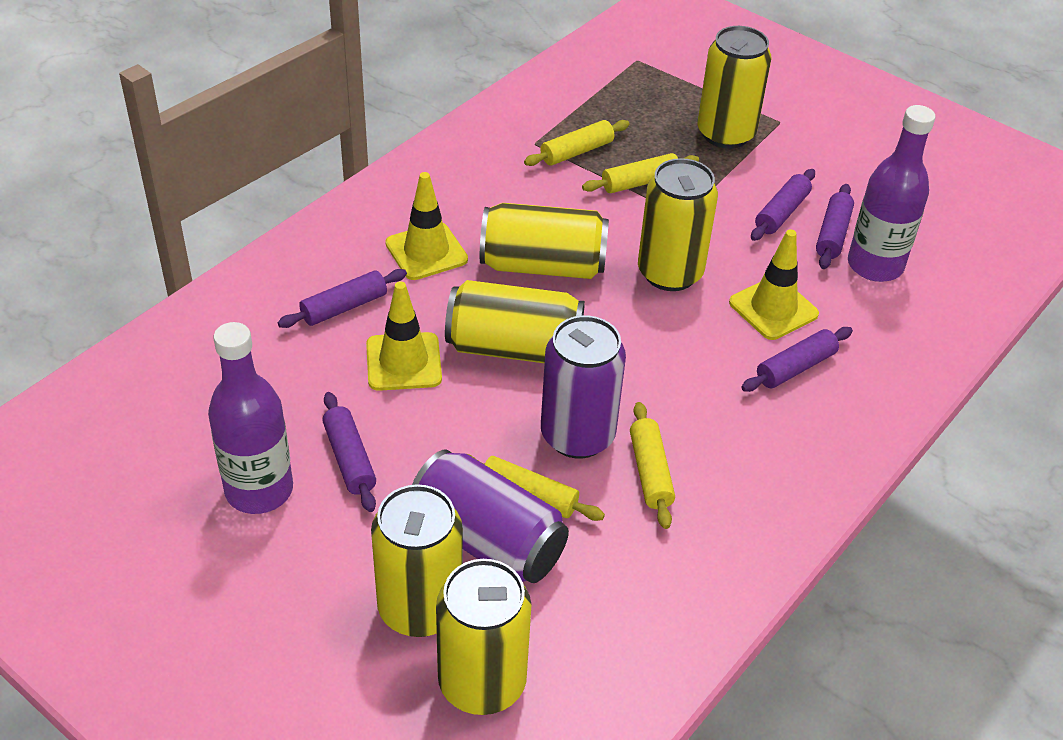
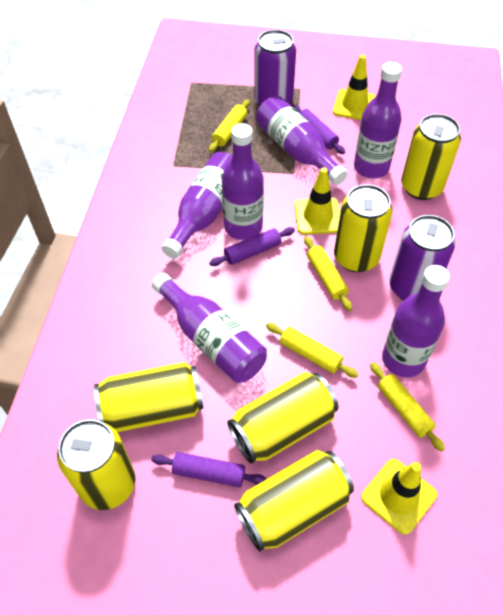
purple bottle: [208,322,293,514] [848,105,935,282] = 2 -> [152,273,267,383] [161,152,233,259] [222,123,264,240] [256,96,348,185] [354,62,402,178] [382,265,450,377] = 6
purple rolling pin: [278,269,407,328] [322,392,376,512] [741,327,853,392] [751,169,815,241] [816,184,854,269] = 5 -> [151,452,267,487] [209,227,295,266] [292,105,345,154] = 3

